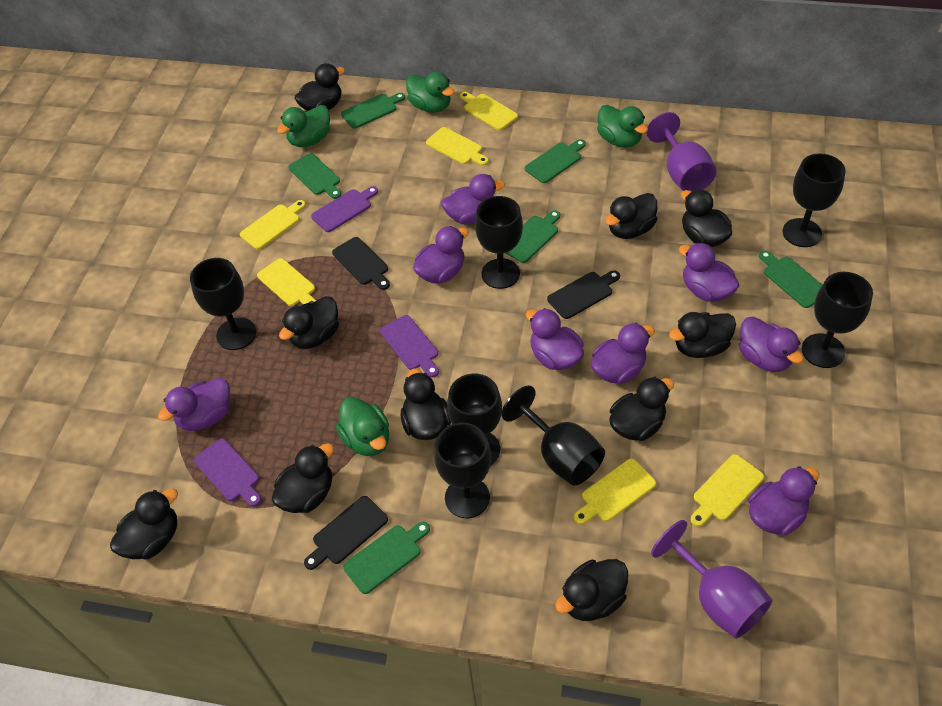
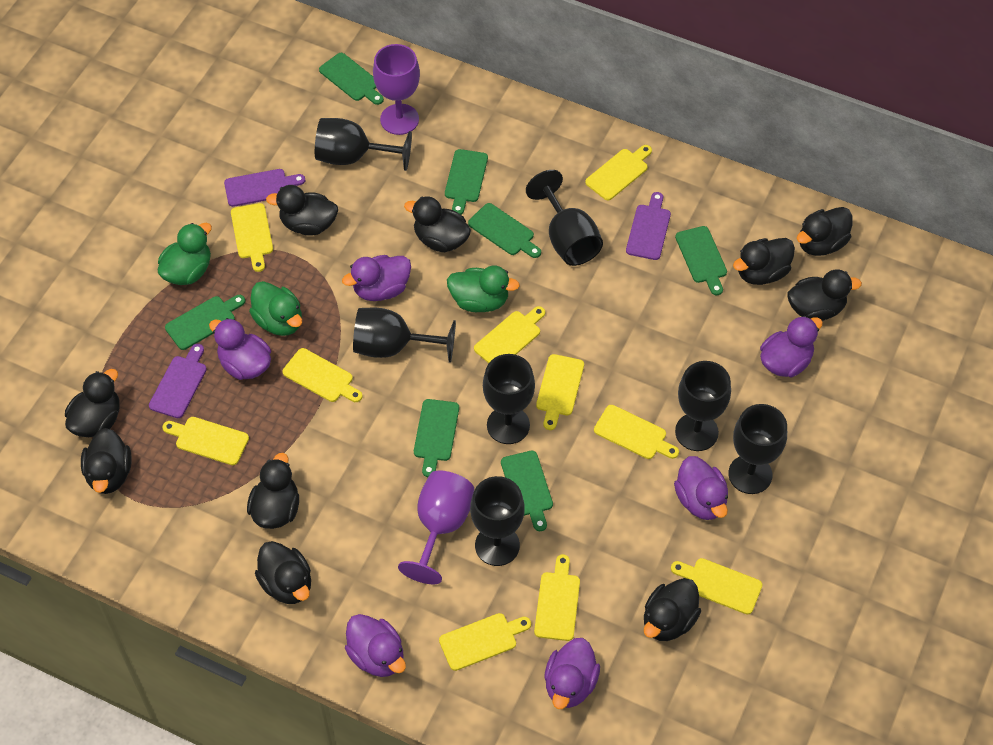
black cutting board: [304,496,388,570] [332,237,390,290] [547,270,620,319] = 3 -> none = 0
green cutting board: [288,153,341,199] [341,93,405,129] [343,522,430,594] [506,210,560,263] [525,139,586,183] [759,250,822,308] = 6 -> [165,295,245,350] [319,53,384,105] [414,399,459,477] [445,149,488,215] [468,203,541,258] [501,451,553,531] [675,226,727,295] = 7
green duck: [277,105,330,147] [336,397,389,456] [406,72,454,113] [597,105,648,148] = 4 -> [158,223,212,285] [249,281,302,336] [447,265,520,312] = 3
purple duck: [158,378,230,431] [413,226,469,284] [441,174,505,224] [526,308,584,370] [591,323,655,384] [679,243,740,302] [739,317,804,372] [748,466,819,536] = 8 -> [209,318,271,380] [342,255,411,301] [345,614,406,677] [544,638,600,709] [674,456,728,520] [760,316,823,377] = 6
yellow cutting board: [240,200,306,250] [257,258,317,306] [426,127,489,166] [460,92,518,130] [574,459,656,524] [691,454,764,527] = 6 -> [162,417,249,465] [231,203,273,272] [282,348,362,402] [439,613,531,671] [474,306,545,363] [534,554,580,641] [536,354,584,430] [585,145,652,200] [594,405,679,459] [671,558,762,615] = 10

